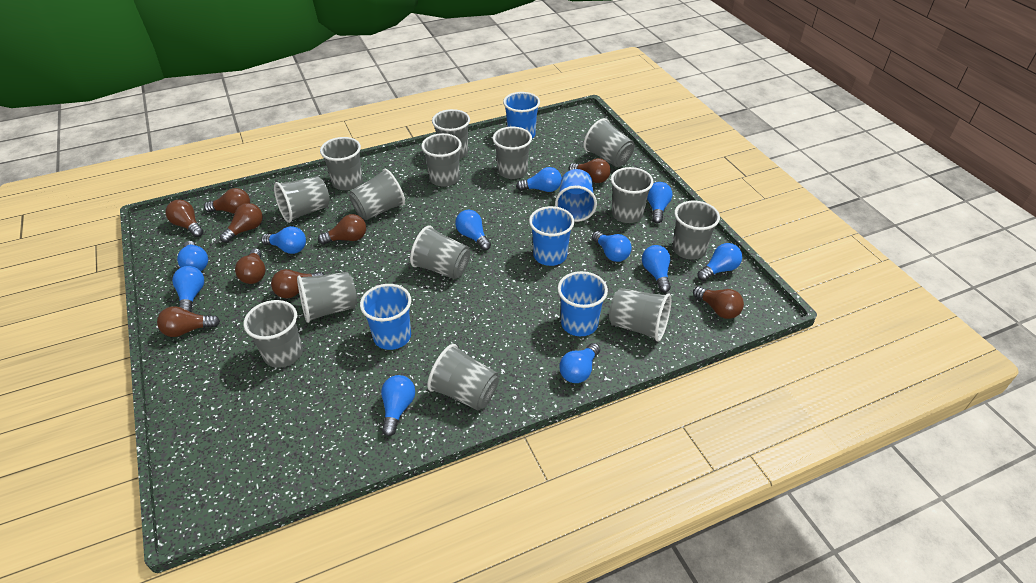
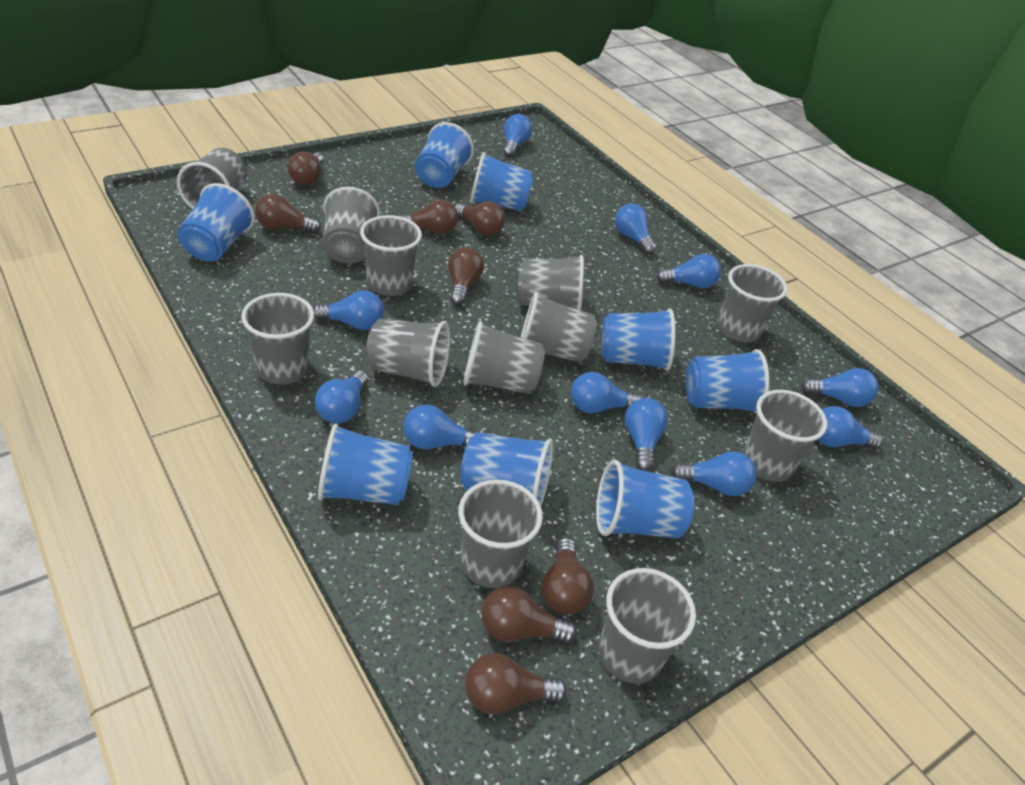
blue cup: [360,284,411,350] [503,92,540,138] [529,206,574,266] [555,169,597,222] [557,271,608,336] = 5 -> [178,183,255,262] [318,424,413,505] [415,122,474,188] [461,432,553,506] [470,152,534,211] [596,460,694,538] [601,309,676,371] [686,349,769,413] = 8
brown light bulb: [157,306,220,337] [165,200,204,237] [204,188,250,214] [220,203,263,243] [235,248,266,284] [271,269,324,299] [318,214,366,245] [569,158,611,183] [693,286,744,319] = 9 -> [255,194,321,233] [288,152,323,185] [398,200,458,234] [448,247,484,305] [455,201,505,236] [465,653,567,714] [481,586,577,643] [542,538,594,615] = 8
grey cup: [243,300,303,368] [274,176,330,223] [297,272,357,323] [320,137,363,190] [349,169,405,220] [410,225,470,279] [421,133,461,186] [427,344,499,410] [432,109,470,159] [493,127,532,179] [584,118,634,167] [609,288,671,342] [611,167,653,223] [672,201,720,259] = 14 -> [177,148,247,209] [241,293,314,384] [322,187,380,264] [360,215,422,296] [366,319,450,387] [458,480,543,588] [463,321,545,394] [518,255,584,311] [521,292,597,362] [599,568,696,684] [717,264,788,342] [742,390,827,482] = 12

